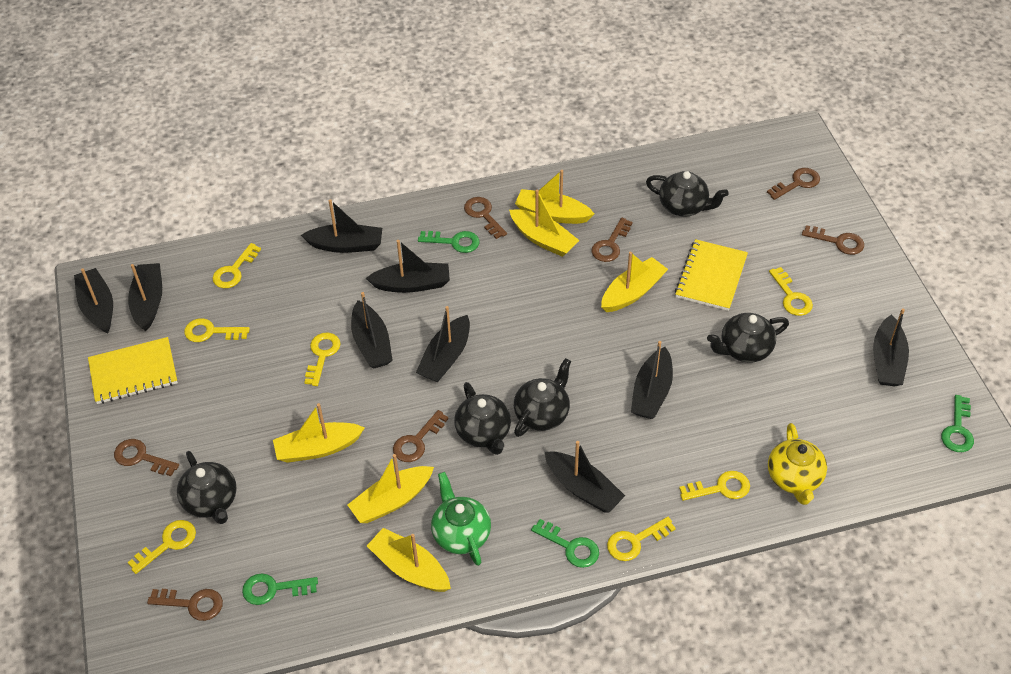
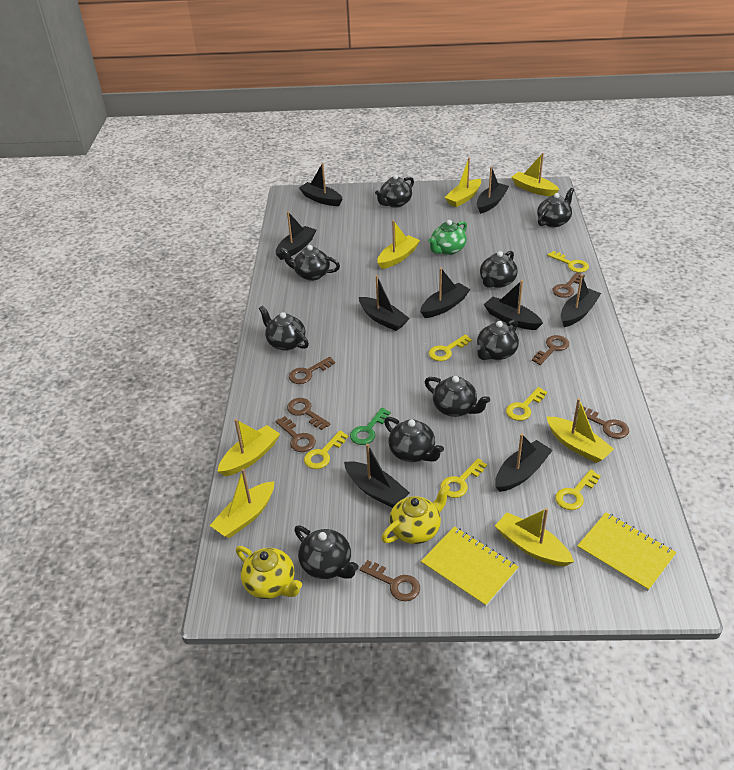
black teapot: [177,451,237,524] [454,382,511,455] [514,358,571,437] [646,171,729,217] [707,313,789,363] = 5 -> [259,306,309,351] [280,245,340,281] [294,526,359,579] [375,174,414,208] [384,417,444,462] [425,376,490,417] [476,320,519,360] [480,251,518,288] [537,188,574,227] = 9
green key: [242,573,318,605] [418,231,480,253] [531,519,599,568] [941,395,974,452] = 4 -> [350,408,391,445] = 1
yellow boat: [273,403,365,463] [348,454,434,523] [367,528,451,592] [509,190,580,257] [515,170,594,224] [601,252,668,312] = 6 -> [210,469,274,538] [217,419,280,476] [377,220,420,269] [445,158,481,207] [495,508,574,567] [511,153,559,196] [546,398,614,463] = 7
yellow key: [127,520,196,574] [184,318,250,342] [213,243,261,288] [304,333,341,386] [607,517,676,561] [679,471,750,501] [769,267,813,316] = 7 -> [304,431,348,469] [429,335,472,361] [440,459,487,498] [506,387,547,421] [547,251,589,272] [555,469,601,510] = 6
yellow teapot: [768,423,827,505] = 1 -> [236,546,302,599] [382,484,451,544] = 2

